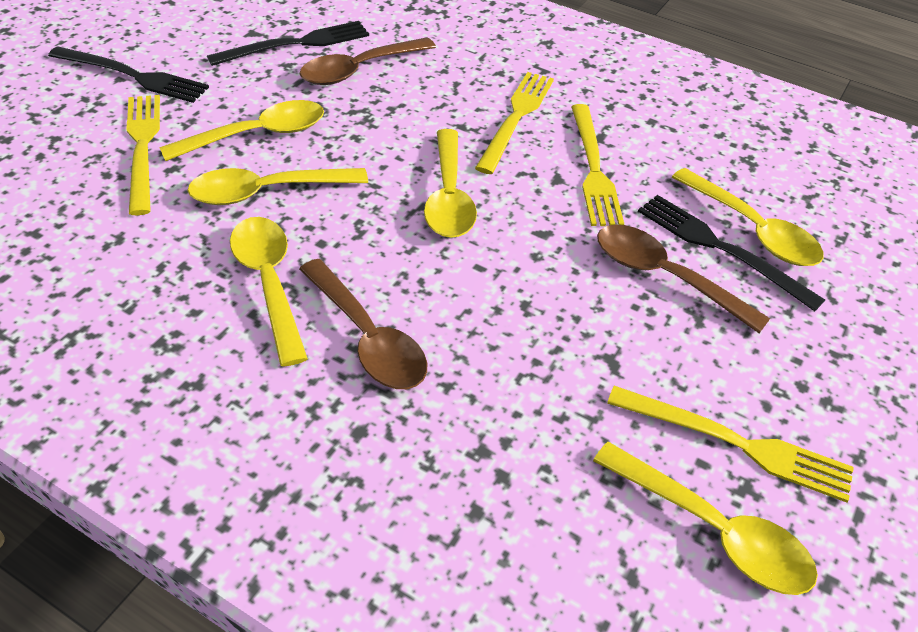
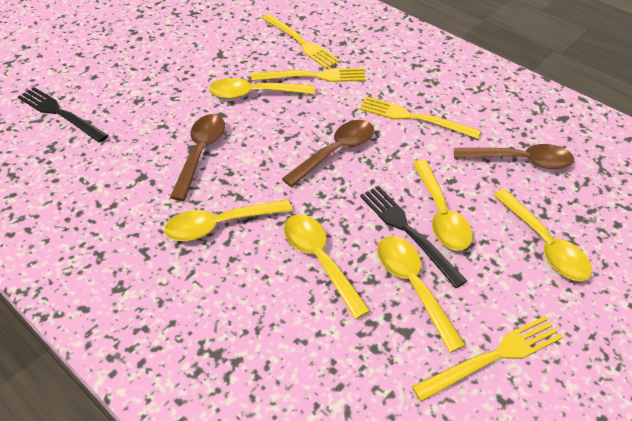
black fork: [48,46,209,103] [207,21,369,66] [638,195,825,311] = 3 -> [18,87,109,143] [360,186,467,288] = 2

